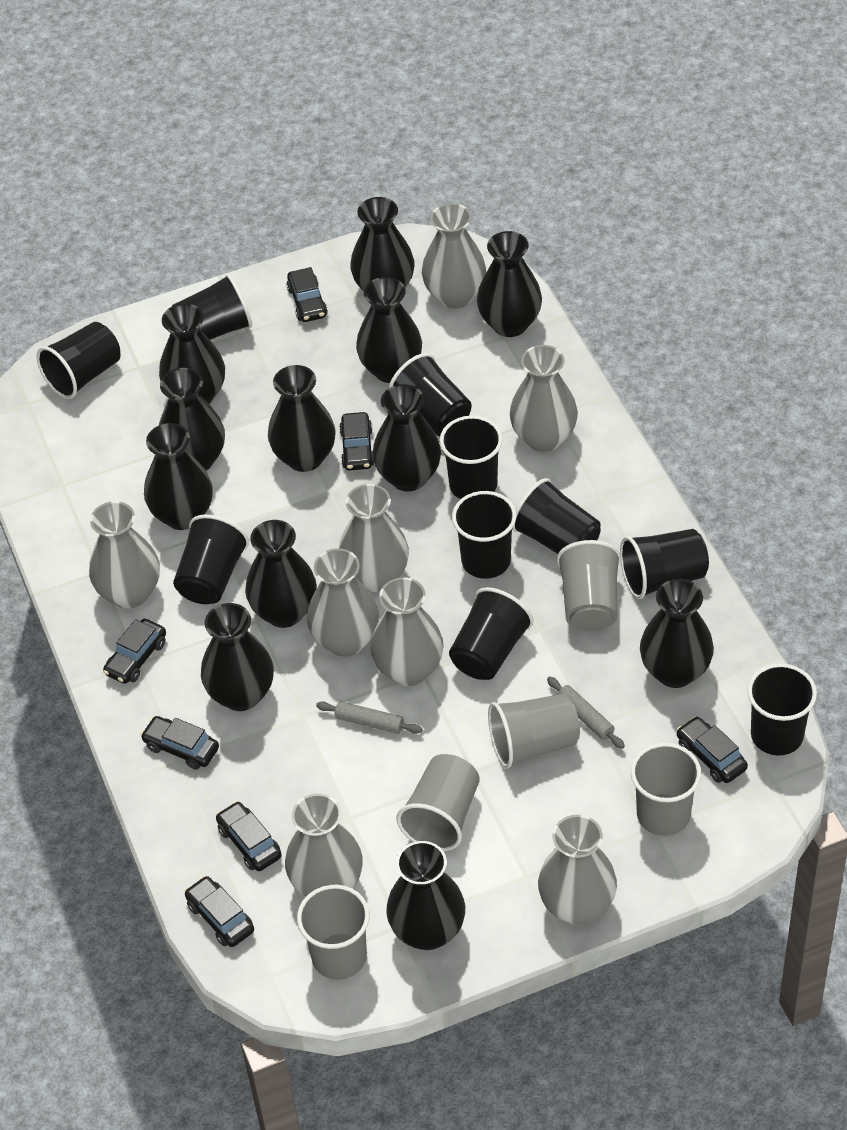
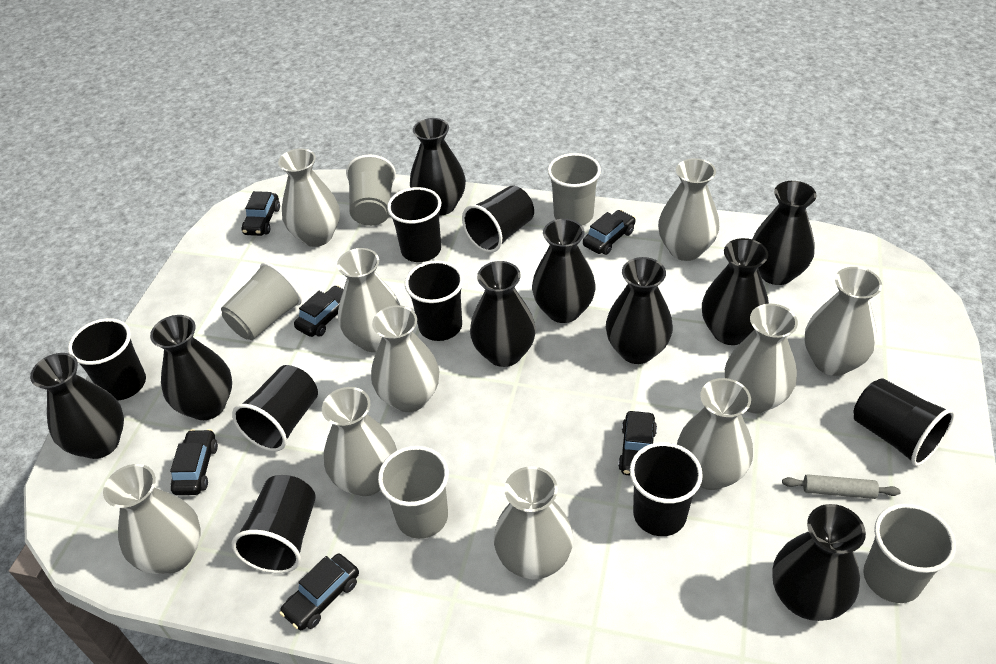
black car: [103,619,166,684] [140,716,219,770] [184,876,254,947] [216,801,282,871] [286,267,328,322] [339,412,374,471] [676,716,748,783] = 7 -> [170,429,218,495] [242,191,280,236] [279,554,359,630] [294,285,344,337] [583,210,636,255] [618,411,657,476] = 6
black cup: [37,322,121,399] [172,274,252,340] [173,514,249,604] [388,353,472,436] [440,416,503,499] [449,587,534,680] [452,491,516,579] [512,478,601,554] [620,529,709,599] [747,664,817,756] = 10 -> [68,318,146,401] [232,365,318,451] [232,475,316,574] [387,187,441,262] [405,260,464,341] [462,186,534,253] [630,442,703,536] [854,378,955,466] = 8
black vase: [144,423,213,530] [159,303,225,404] [159,368,225,471] [201,603,274,711] [245,520,317,628] [268,365,336,472] [350,197,414,291] [356,277,422,383] [373,384,441,492] [386,841,465,950] [477,231,542,337] [640,579,714,688] = 12 -> [30,353,124,459] [150,315,232,420] [410,118,466,216] [470,261,536,367] [532,219,596,323] [606,257,673,364] [702,238,769,345] [752,181,817,285] [772,504,866,621] = 9
grey rolling pin: [316,701,422,734] [547,677,625,749] = 2 -> [782,474,901,499] = 1
grey vase: [89,501,160,609] [285,793,363,897] [307,549,379,657] [339,484,409,592] [370,577,444,686] [422,203,486,309] [510,345,578,452] [538,815,617,924] = 8 -> [103,464,201,574] [278,149,340,247] [322,387,397,496] [337,248,400,352] [371,305,439,412] [494,466,573,580] [658,158,719,261] [677,378,753,490] [725,304,798,414] [805,267,882,376] = 10

